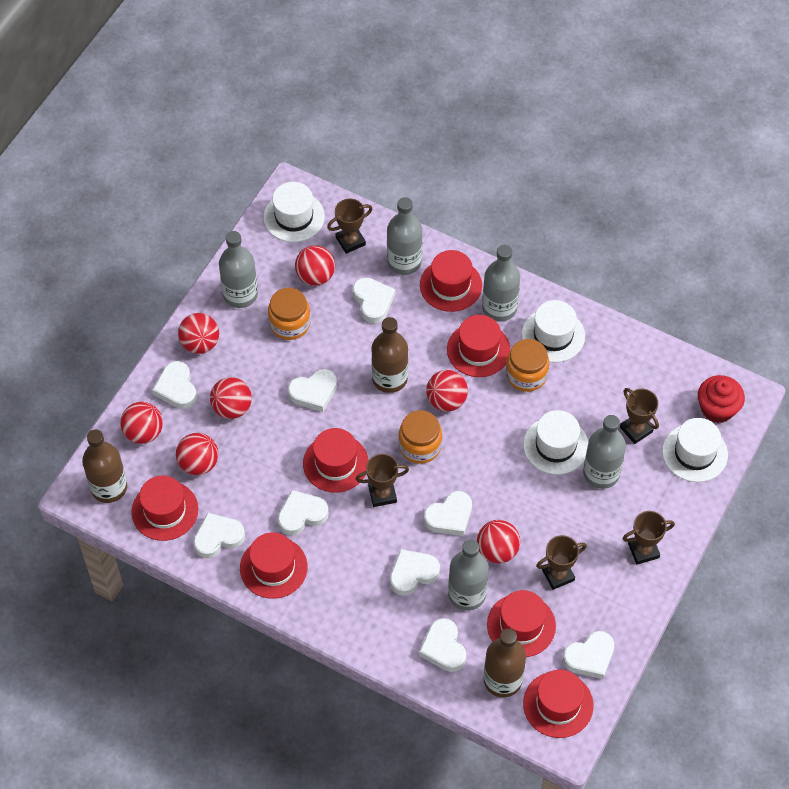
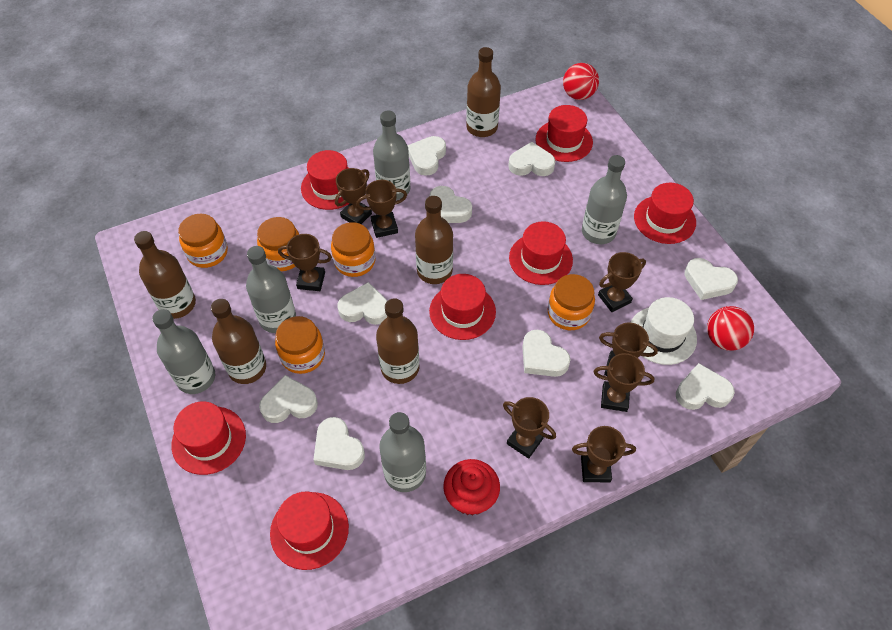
brown bottle: [82,429,127,503] [371,317,408,393] [484,628,526,697] = 3 -> [134,231,196,319] [211,299,266,384] [376,298,419,384] [415,196,453,284] [466,47,501,137] = 5
brown trophy: [327,198,372,254] [356,454,409,507] [536,535,587,590] [620,388,659,444] [622,511,675,565] = 5 -> [278,234,332,291] [335,168,372,224] [356,180,407,238] [503,397,556,458] [572,426,636,483] [593,353,654,412] [598,252,646,312] [599,323,658,376] = 8
orange jar: [268,288,311,340] [399,410,442,464] [506,339,549,392] = 3 -> [178,214,228,268] [257,217,299,271] [275,316,325,374] [331,222,375,277] [548,274,595,330] = 5
red ball: [120,402,163,444] [176,433,218,475] [178,313,219,354] [210,377,252,419] [295,245,335,286] [426,370,468,412] [477,520,520,563] = 7 -> [563,63,599,100] [707,306,754,351] = 2
white hat: [263,182,325,242] [522,300,585,363] [523,410,588,474] [662,418,728,482] = 4 -> [630,297,697,365] = 1

